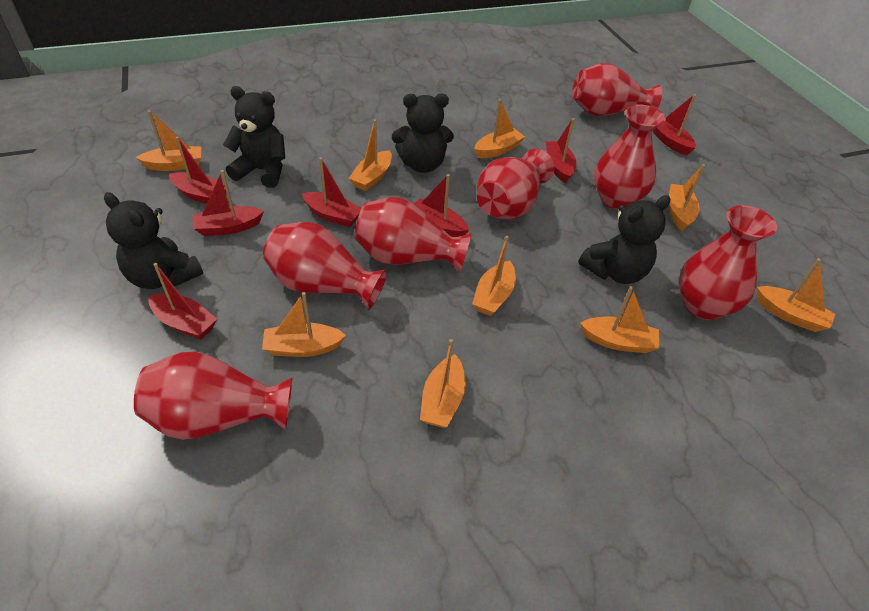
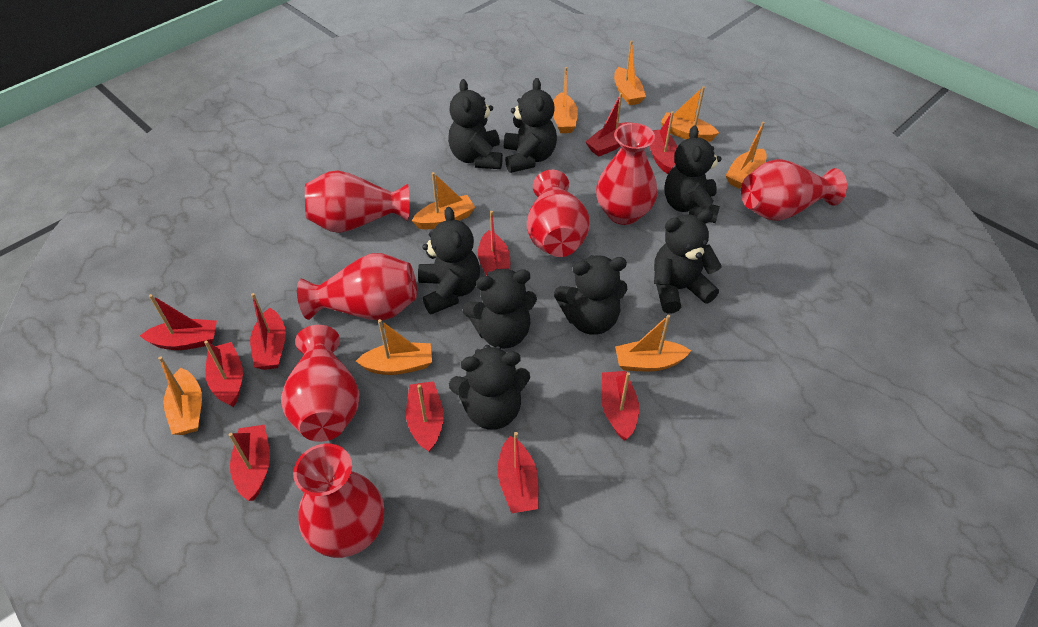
black teddy bear: [104,192,203,289] [223,86,285,188] [392,94,454,173] [578,195,671,284] = 4 -> [418,207,480,314] [448,79,503,169] [449,345,530,430] [462,268,537,349] [504,78,557,173] [554,255,627,335] [654,210,722,314] [664,125,722,223] = 8
orange boat: [136,110,202,171] [262,292,346,357] [348,119,392,191] [420,339,466,428] [472,236,516,316] [474,99,525,158] [580,286,659,353] [669,164,705,231] [757,258,835,332] = 9 -> [158,356,202,435] [356,319,432,375] [412,172,475,229] [553,67,578,133] [614,40,646,105] [615,315,691,372] [661,86,719,142] [726,122,767,189] = 8
red boat: [149,263,217,340] [169,137,226,204] [192,170,264,236] [302,158,361,227] [414,174,469,237] [546,118,576,183] [653,94,696,155] = 7 -> [140,294,217,350] [204,341,243,407] [228,425,270,501] [250,293,286,370] [406,381,444,452] [478,211,510,276] [497,432,538,513] [585,93,630,157] [601,371,639,440] [650,111,677,174] = 10

